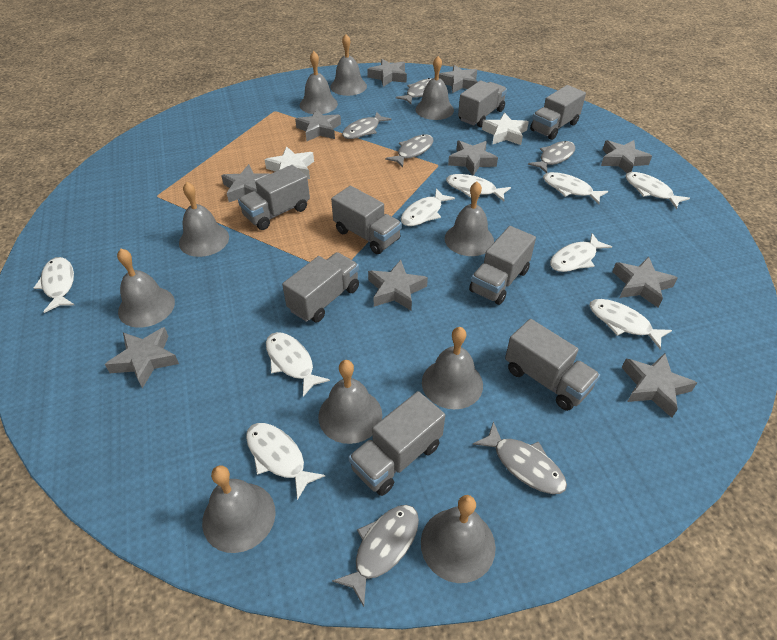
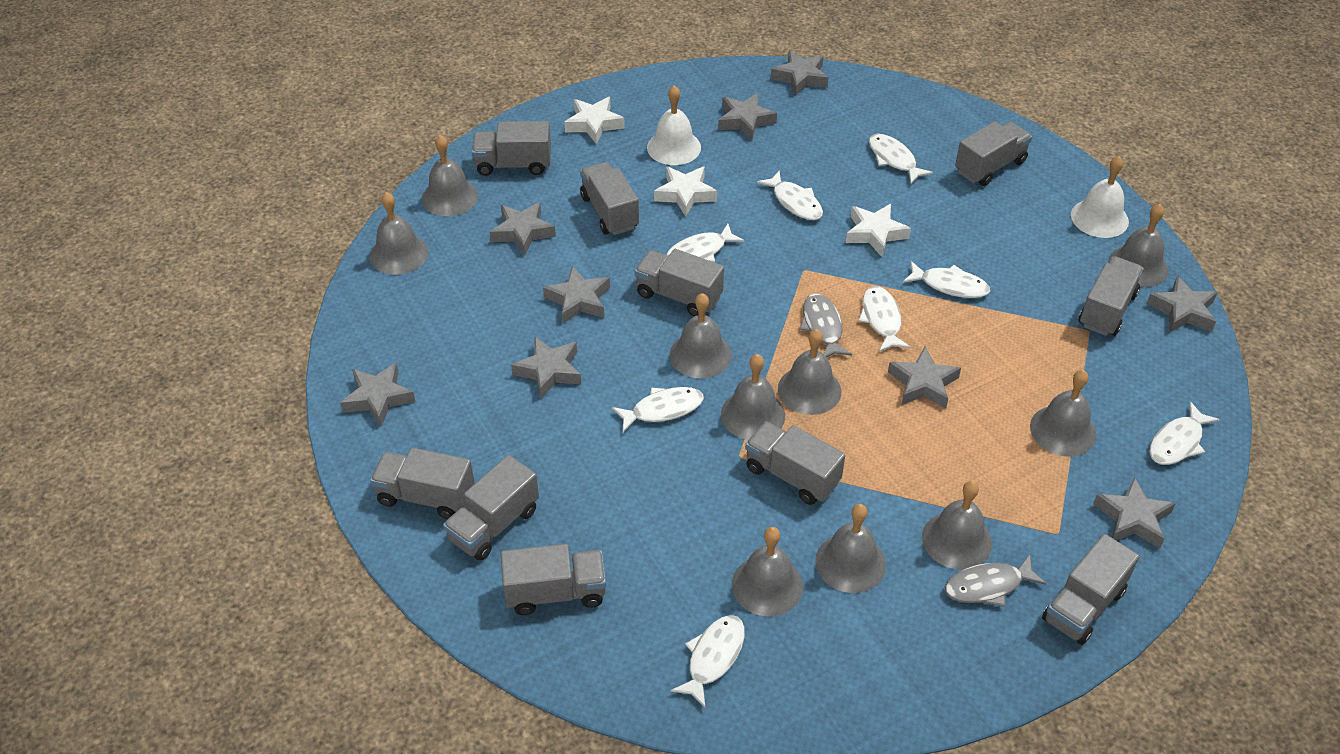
grey fish: [332,505,419,607] [342,112,392,139] [385,134,434,167] [396,78,433,104] [473,421,567,494] [528,141,576,173] = 6 -> [800,293,852,358] [945,555,1046,607] = 2
grey star: [105,327,179,388] [221,164,269,202] [295,109,341,141] [367,59,407,87] [368,260,428,310] [439,65,478,93] [448,140,498,176] [601,140,652,173] [612,256,678,307] [622,353,697,418] = 10 -> [340,363,415,426] [490,202,556,255] [511,336,581,398] [543,266,610,323] [718,93,777,140] [771,51,829,96] [888,347,961,409] [1093,477,1176,548] [1147,276,1218,332] = 9
grey truck: [238,165,310,230] [282,252,359,323] [331,186,402,254] [349,391,445,496] [458,80,507,127] [469,226,536,305] [505,319,600,411] [530,85,586,140] = 8 -> [370,448,475,519] [443,455,539,561] [472,121,551,176] [501,544,606,615] [580,162,639,235] [635,249,724,316] [745,421,845,505] [955,121,1032,186] [1042,534,1139,645] [1079,256,1144,336] = 10
white bell: none = 0 -> [647,85,701,165] [1071,156,1129,238] = 2
white fish: [34,257,74,313] [246,423,325,500] [266,332,330,397] [401,189,455,226] [446,174,511,201] [543,172,608,204] [550,233,612,272] [589,299,672,350] [625,172,690,209] = 9 -> [612,387,704,432] [666,224,745,262] [671,615,745,708] [757,171,823,220] [858,286,911,352] [869,134,933,184] [903,261,990,298] [1150,402,1220,465] = 8
white star: [265,146,314,179] [482,113,529,145] = 2 -> [564,97,625,144] [654,166,717,217] [846,204,911,257] = 3

